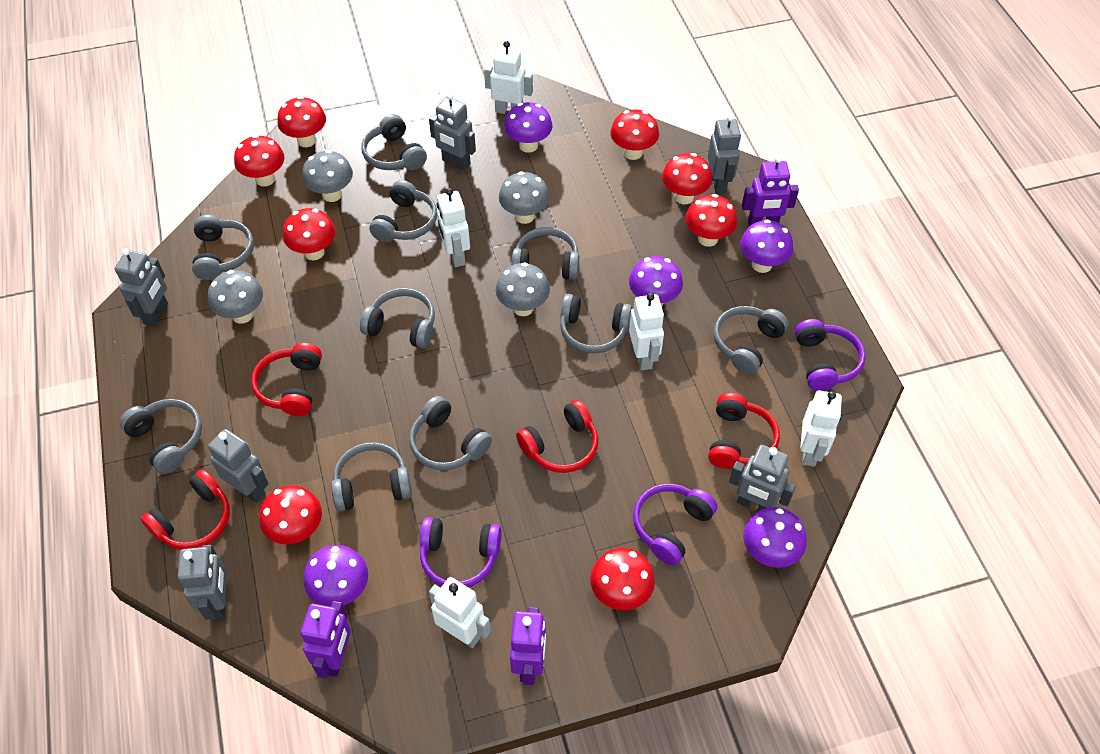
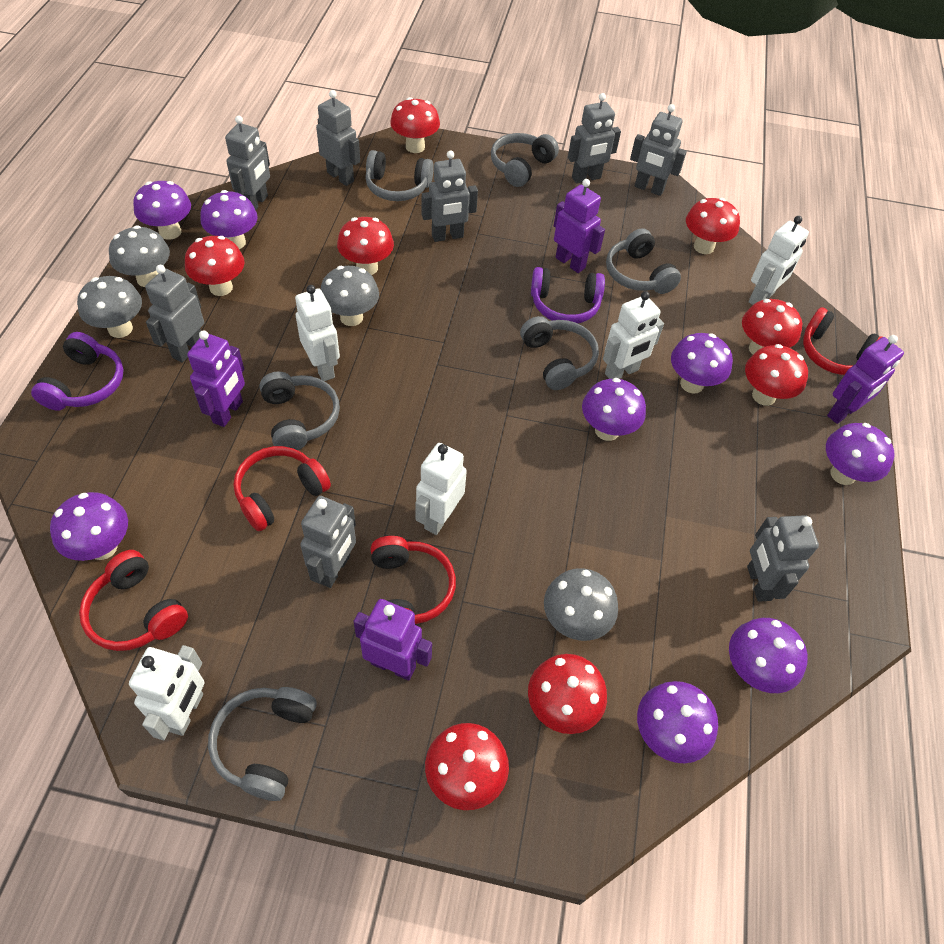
grey headphones: [120,399,202,474] [192,215,254,280] [331,442,412,512] [360,288,435,349] [361,114,427,170] [369,180,437,242] [409,396,492,470] [511,227,579,280] [560,294,632,354] [713,306,789,374] = 10 -> [208,687,317,801] [260,372,340,450] [365,150,434,201] [491,133,559,187] [520,316,599,390] [606,228,681,294] = 6
grey robot: [115,248,168,327] [178,545,227,620] [208,429,268,503] [429,93,476,170] [708,114,741,194] [729,445,796,512] = 6 -> [145,265,204,363] [225,115,270,210] [300,496,356,588] [316,90,360,186] [422,150,478,242] [568,93,621,184] [630,104,687,196] [747,515,819,602] = 8
purple headphones: [420,517,501,587] [633,484,717,565] [795,319,866,391] = 3 -> [31,332,123,411] [531,267,605,323] = 2
purple mushroom: [304,545,368,607] [504,102,553,153] [629,256,683,306] [740,220,793,273] [743,507,807,568] = 5 -> [50,492,128,561] [133,181,191,240] [200,190,258,249] [582,378,646,441] [637,681,718,763] [671,333,733,394] [729,618,808,693] [826,423,894,485] = 8
purple robot: [300,601,351,679] [510,607,546,685] [742,156,799,226] = 3 -> [187,330,245,427] [353,599,432,681] [554,179,605,273] [827,335,904,424] = 4

